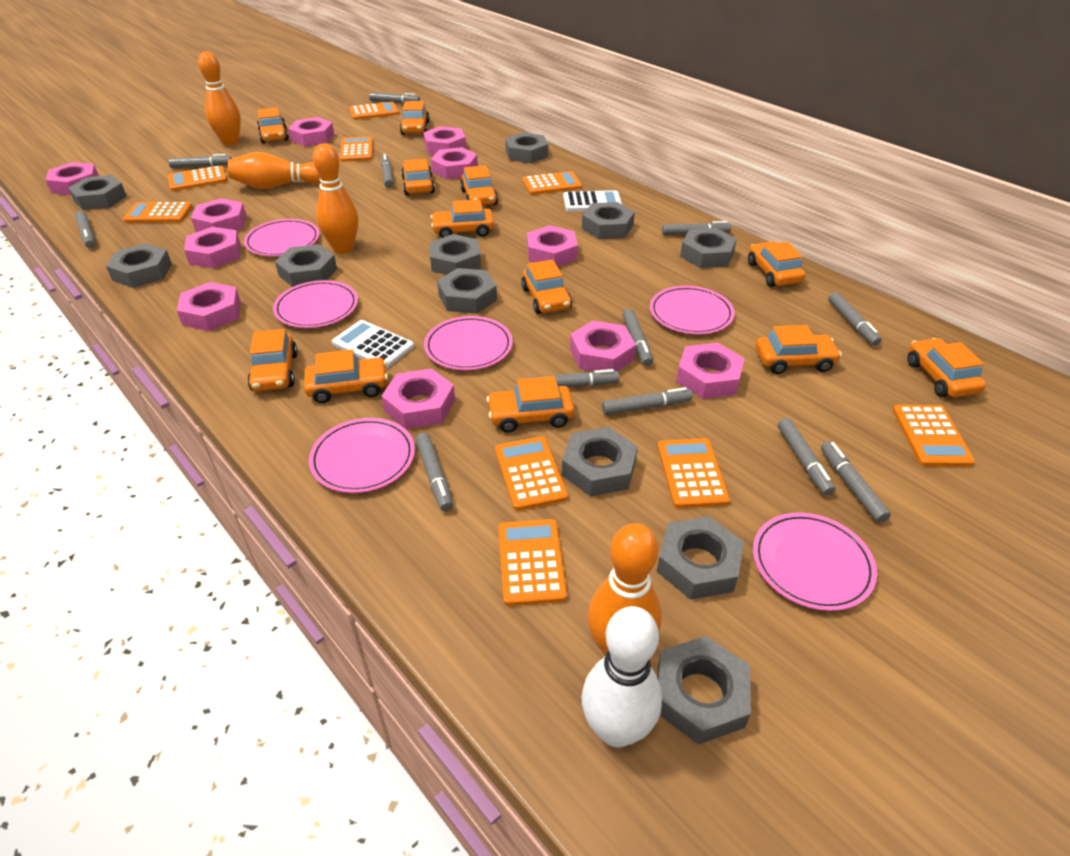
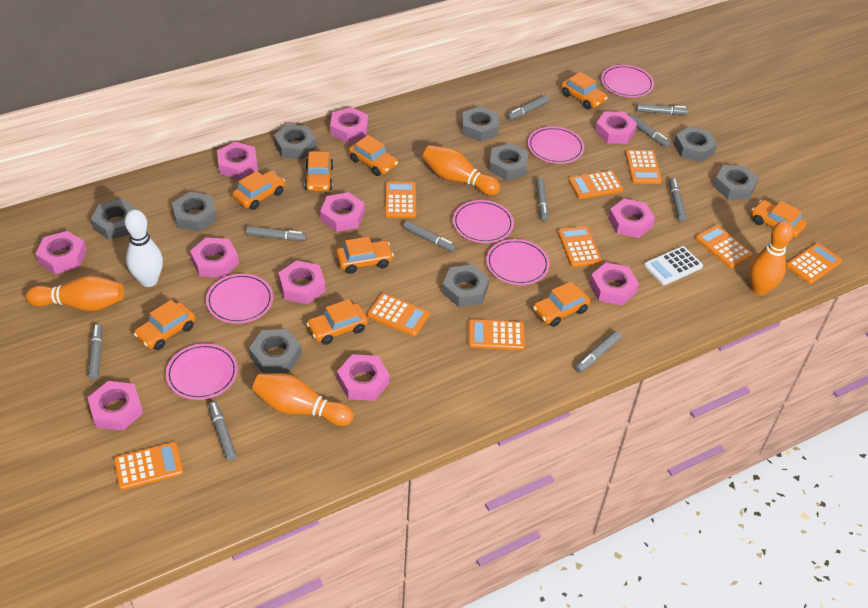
grey marker: [75,211,95,248] [168,154,232,168] [369,93,420,103] [381,154,394,188] [415,433,453,511] [531,369,620,388] [602,387,692,415] [622,309,653,366] [662,221,731,235] [778,418,835,496] [821,441,891,523] [828,292,882,346] = 12 -> [88,324,102,380] [209,401,237,461] [246,226,306,241] [403,221,456,252] [507,95,549,120] [536,178,549,221] [575,331,621,372] [630,114,670,147] [636,104,689,115] [669,178,687,221] = 10
grey nut: [68,175,127,210] [106,243,172,288] [275,244,337,287] [430,234,481,275] [437,268,497,314] [505,132,548,163] [562,427,638,497] [582,202,635,239] [656,516,744,600] [657,636,751,745] [680,228,737,268] = 11 -> [91,199,138,240] [172,192,217,232] [249,329,302,373] [274,124,317,159] [442,265,490,307] [462,106,499,142] [489,143,528,180] [673,126,717,162] [713,165,759,200] = 9
orange car: [247,329,298,391] [257,107,289,144] [304,349,388,403] [400,101,430,135] [401,159,435,195] [431,199,494,238] [460,165,498,205] [486,376,575,433] [521,260,572,314] [748,242,806,287] [756,325,842,374] [907,338,986,398] = 12 -> [134,300,195,350] [232,171,285,210] [304,151,333,191] [306,299,368,345] [336,237,394,274] [349,135,398,176] [533,281,590,327] [561,72,607,109] [751,200,806,238] = 9
white calculator: [332,320,414,369] [563,190,622,212] = 2 -> [644,246,703,285] = 1

